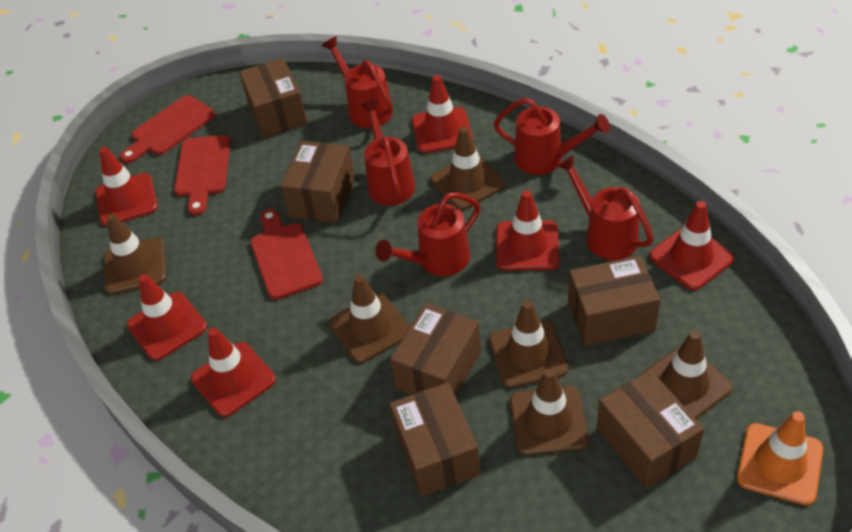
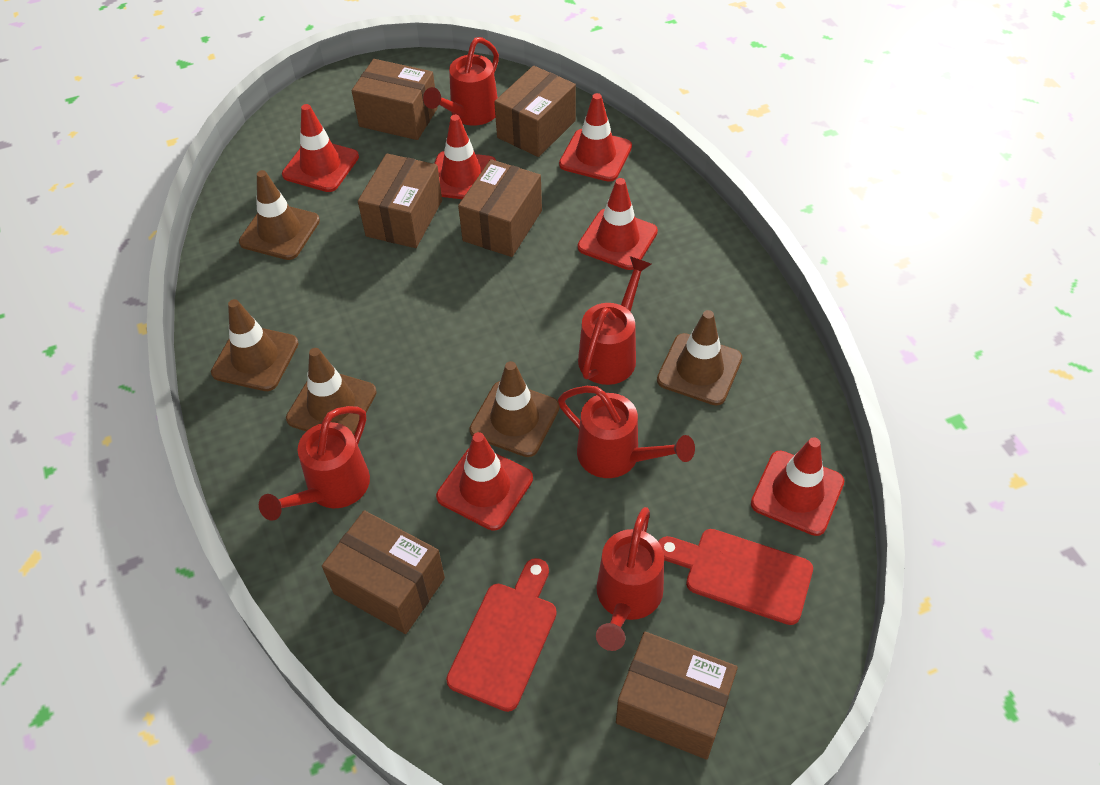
brown traffic cone: [104,214,166,294] [329,275,410,363] [431,127,505,210] [489,301,568,388] [510,368,589,455] [639,330,732,419] = 6 -> [211,299,299,391] [239,170,320,260] [286,348,377,435] [469,361,560,457] [657,310,742,405] = 5
orange traffic cone: [737,411,823,505] = 1 -> none = 0
red cutting board: [120,95,215,163] [174,135,231,215] [250,209,323,300] = 3 -> [446,558,557,712] [658,529,813,625] = 2

